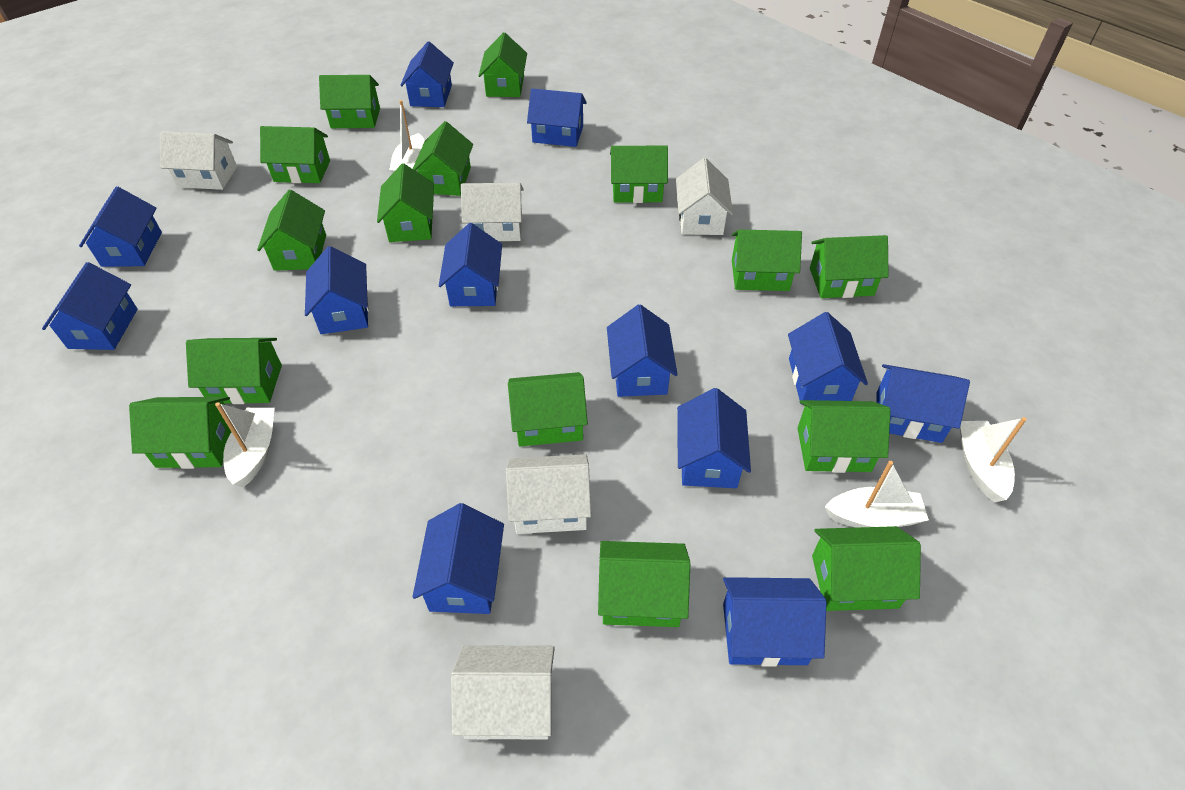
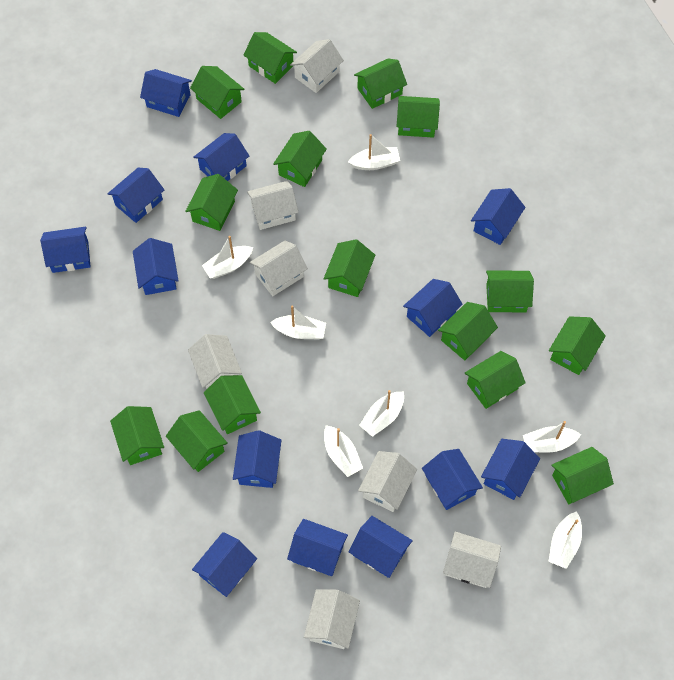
blue house: [42,262,138,350] [79,187,162,267] [305,246,369,334] [400,41,454,107] [412,503,504,614] [439,223,502,306] [527,88,587,147] [607,304,678,397] [677,388,751,488] [723,577,827,667] [788,312,868,405] [877,364,970,443] = 12 -> [40,227,91,273] [107,168,164,223] [133,238,179,295] [140,69,192,117] [192,532,257,597] [194,133,249,181] [233,430,281,488] [287,519,348,576] [349,516,413,578] [403,279,463,337] [422,449,483,510] [471,188,526,245] [481,439,540,500] = 13
white boat: [215,402,275,487] [389,100,424,173] [825,461,929,528] [960,417,1027,502] = 4 -> [202,236,253,279] [270,305,326,339] [324,425,363,477] [348,134,400,170] [359,390,404,437] [523,421,581,452] [549,511,582,569] = 7
white house: [160,131,237,190] [451,645,555,740] [461,183,524,241] [506,454,591,534] [676,158,733,235] = 5 -> [188,334,242,389] [247,181,299,230] [250,240,308,296] [290,39,344,93] [304,589,360,649] [358,451,417,512] [443,532,501,588] = 7

